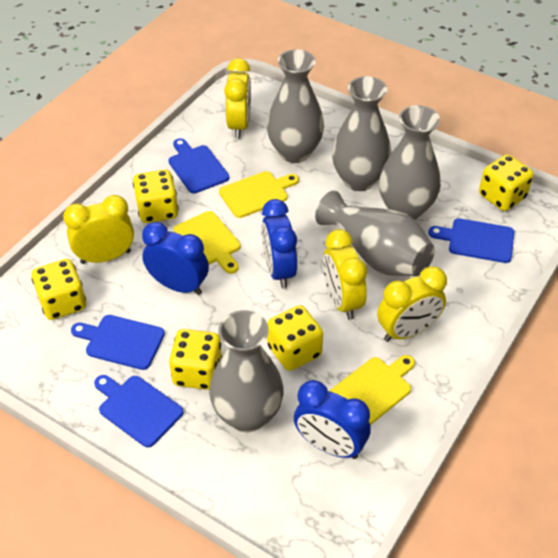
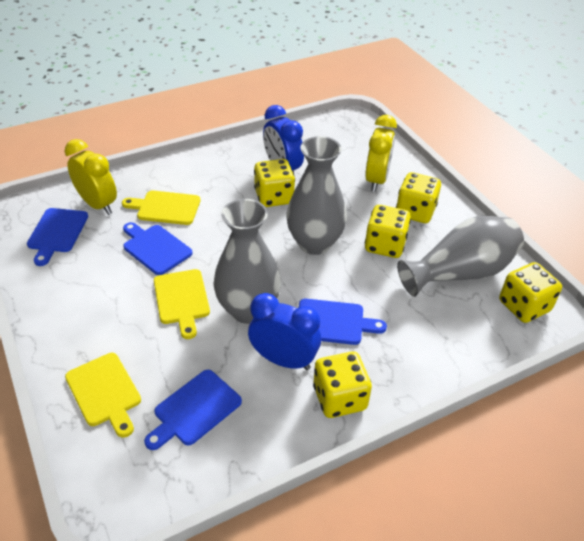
blue clock: [142,222,209,295] [262,199,297,288] [294,380,371,459] = 3 -> [248,293,321,370] [263,105,304,177] = 2
grey vase: [209,310,284,432] [267,49,324,163] [315,190,435,276] [332,76,391,191] [379,105,441,220] = 5 -> [213,199,281,324] [286,136,347,255] [397,216,524,297] = 3
yellow clock: [63,195,134,264] [224,58,251,139] [323,229,367,320] [377,266,447,342] = 4 -> [65,139,117,215] [365,115,397,192] = 2

